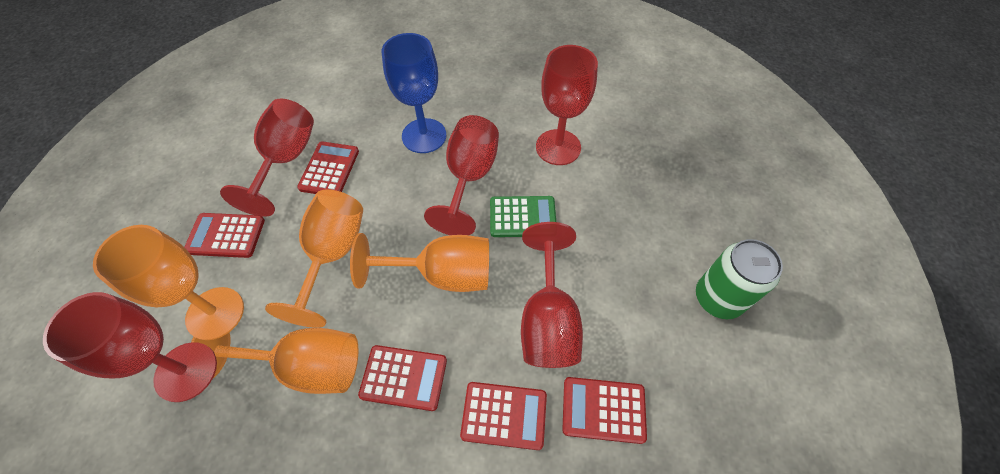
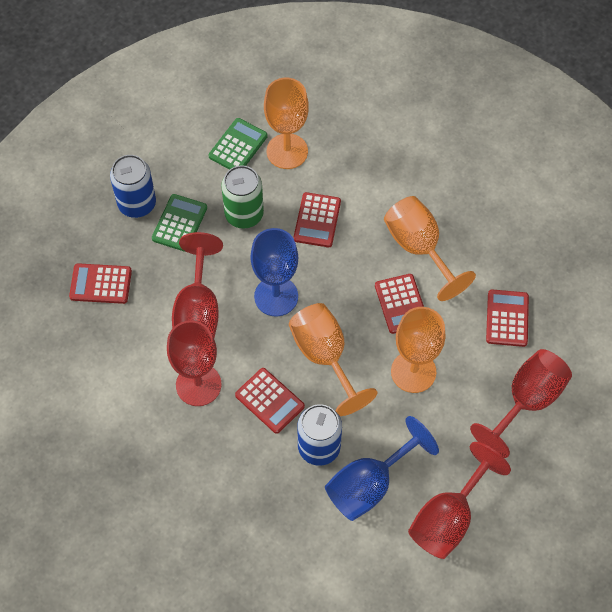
blue can: none = 0 -> [110,155,156,218] [298,404,342,466] = 2
blue goblet: [382,33,446,153] = 1 -> [250,228,298,316] [325,416,439,521] = 2
green calculator: [490,196,556,237] = 1 -> [152,194,207,252] [209,118,268,170] = 2
red goblet: [43,292,212,402] [220,99,314,217] [424,115,499,235] [521,222,583,368] [536,45,598,165] = 5 -> [167,320,222,406] [172,232,223,338] [408,442,511,559] [470,349,572,458] = 4

